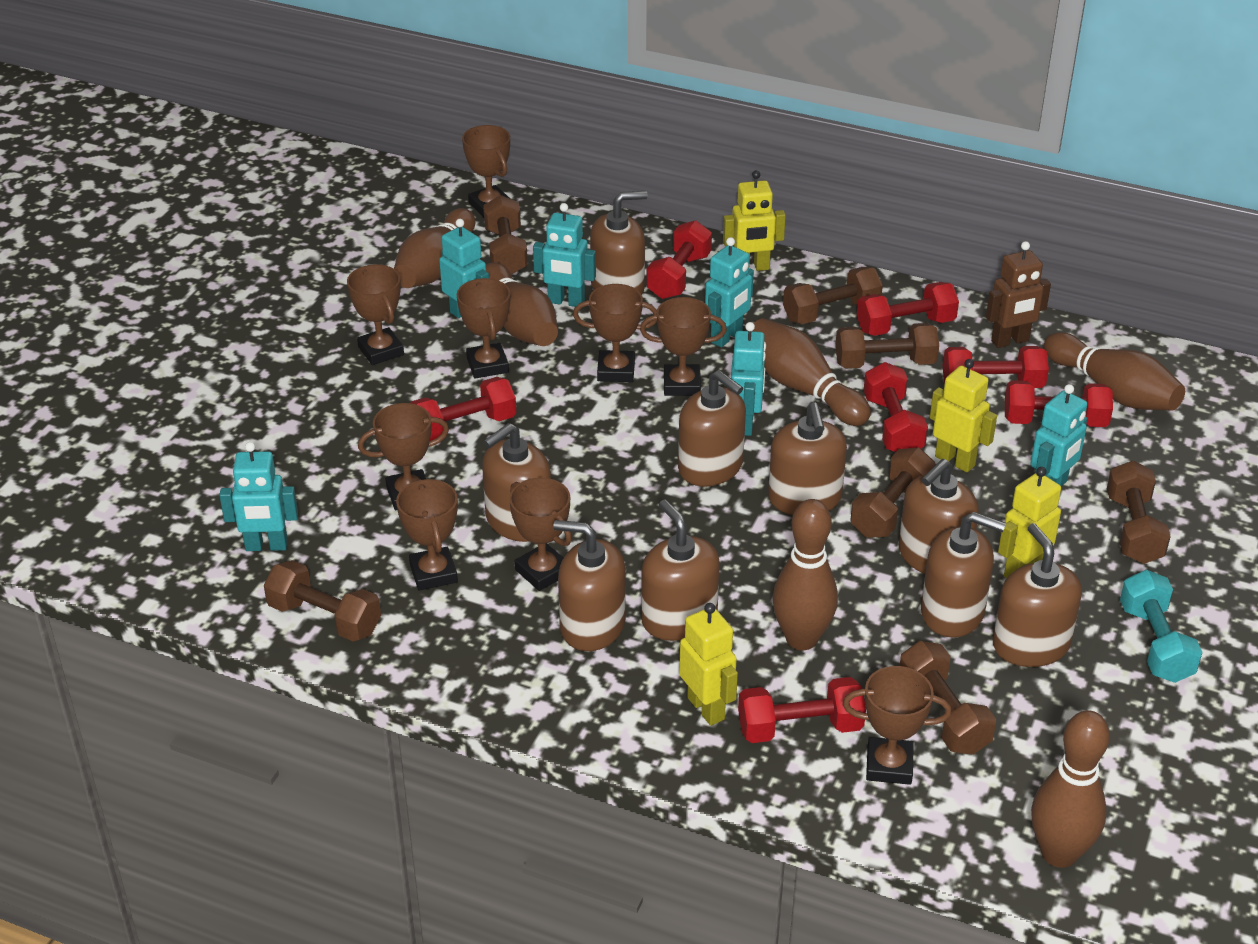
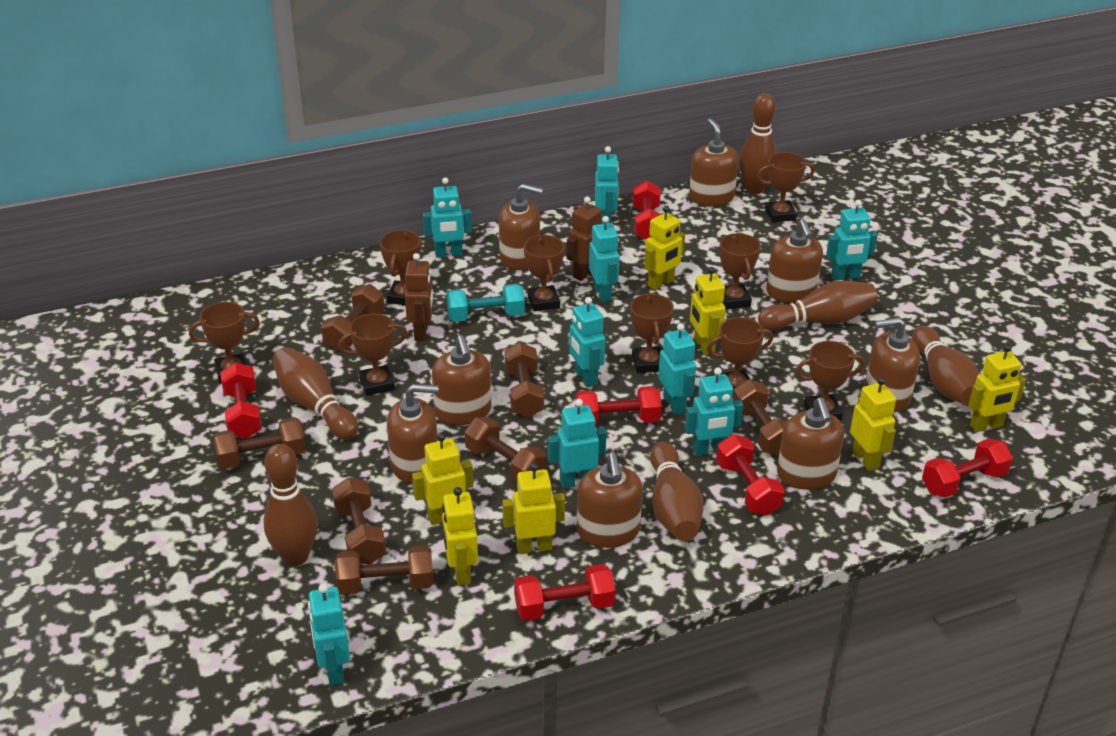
brown robot: [986,241,1051,348] = 1 -> [405,253,433,341] [567,196,602,281] = 2
brown soap dispenser: [482,423,551,542] [553,520,626,651] [590,191,648,295] [641,500,720,641] [678,370,746,487] [768,402,847,515] [899,459,979,574] [921,512,1006,637] [993,523,1082,667] = 9 -> [387,384,438,483] [432,335,491,425] [499,184,543,270] [577,453,643,548] [689,118,739,206] [766,219,823,303] [777,398,844,490] [865,317,920,412] = 8
red dumbbell: [410,377,516,441] [646,220,712,299] [738,677,866,743] [857,282,959,336] [864,362,928,452] [943,346,1049,388] [1005,380,1113,427] = 7 -> [220,362,262,439] [514,564,616,621] [575,386,662,426] [633,181,661,240] [716,434,784,516] [922,438,1013,498] = 6
turquoise robot: [219,442,298,551] [439,219,489,318] [533,203,596,307] [705,237,754,347] [731,322,766,436] [1030,384,1088,486] = 6 -> [308,584,350,685] [423,177,472,258] [548,399,606,489] [569,297,605,387] [589,216,620,302] [595,146,619,224] [658,323,696,415] [685,367,743,456] [826,200,878,281] = 9
yellow robot: [679,603,738,726] [723,170,786,271] [930,359,997,472] [998,467,1061,578] = 4 -> [412,433,473,525] [442,487,478,586] [503,463,565,554] [644,206,685,290] [690,267,725,355] [850,377,896,471] [968,344,1026,432] = 7

